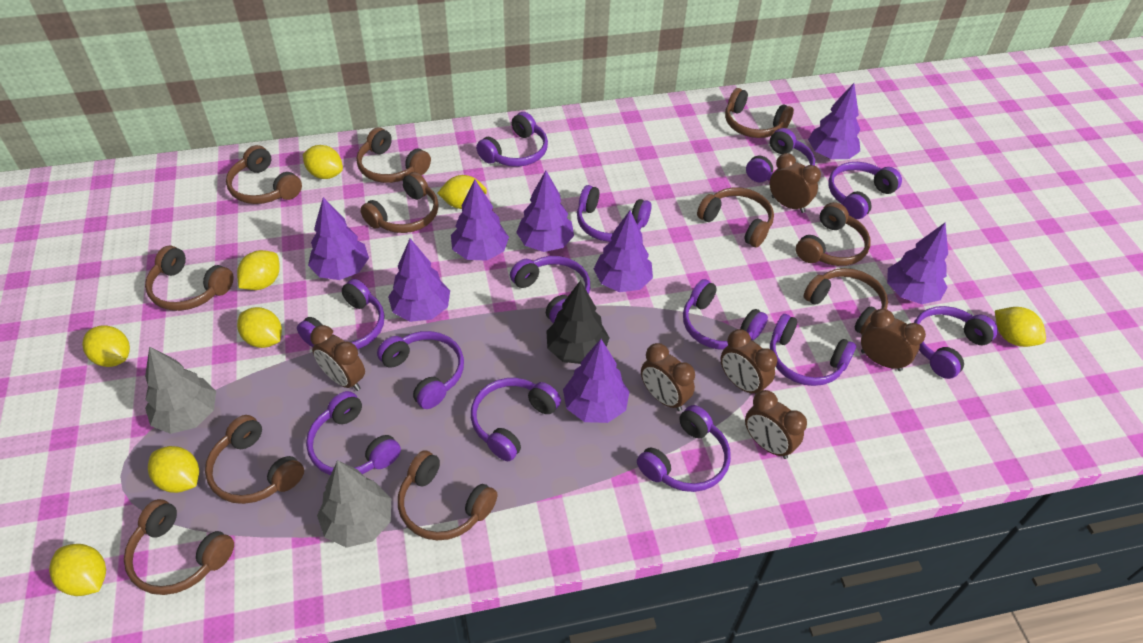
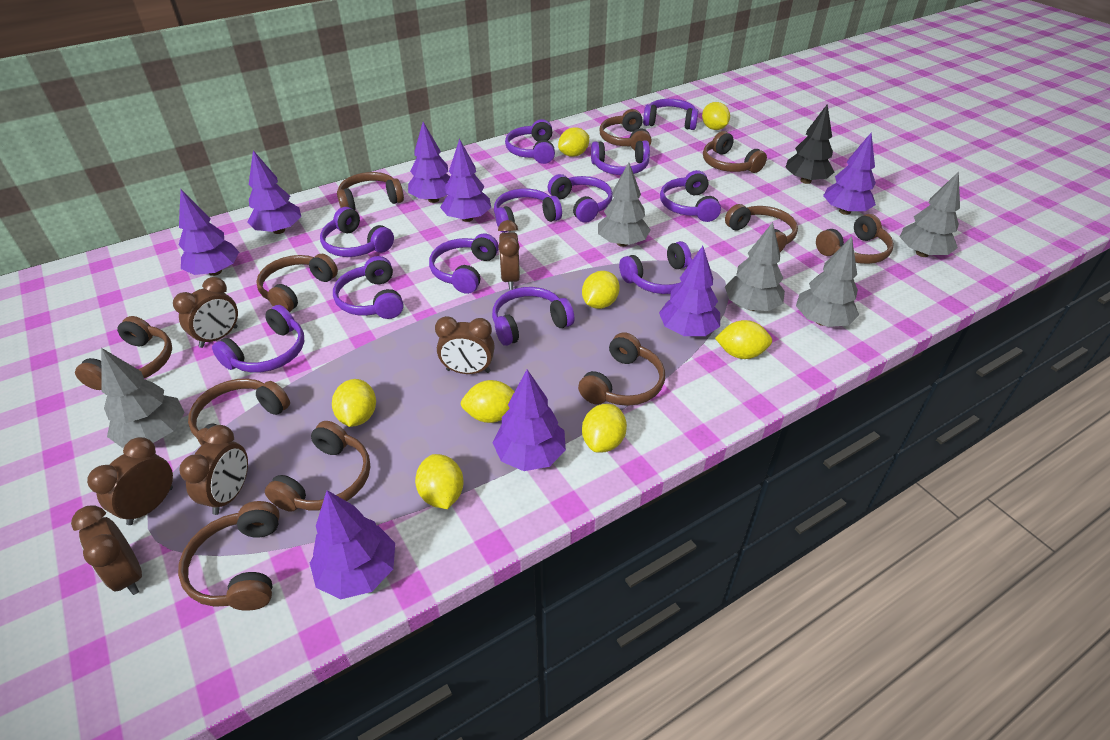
grey tree: [145,347,216,434] [317,460,391,548] = 2 -> [101,348,185,448] [598,162,651,247] [725,222,785,311] [796,237,859,327] [900,172,960,257] = 5
purple headphones: [297,279,385,349] [306,391,401,475] [377,331,464,409] [471,378,561,461] [476,112,548,167] [510,256,590,323] [577,185,652,242] [637,405,731,492] [683,279,768,350] [746,128,815,182] [770,314,856,386] [828,162,902,219] [914,306,998,379] = 13 -> [212,305,304,373] [320,207,394,257] [333,256,404,319] [429,234,499,294] [492,287,575,346] [494,189,562,233] [505,119,555,164] [548,174,613,223] [591,140,650,175] [619,241,692,294] [643,99,698,130] [660,170,721,222] = 12

